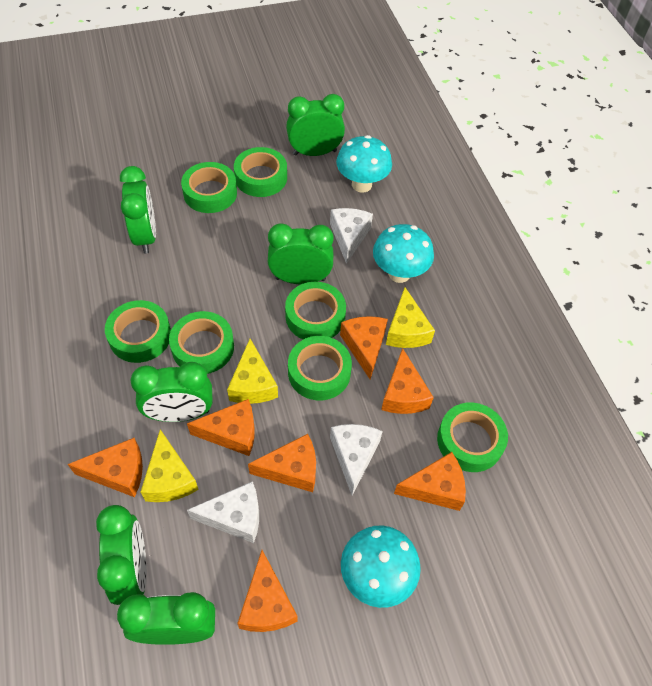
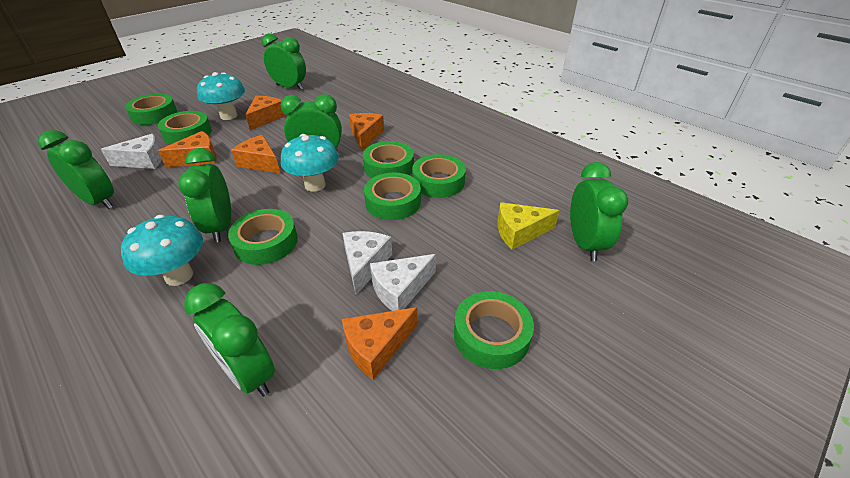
orange cheese: [68,438,143,497] [187,399,255,456] [237,550,297,632] [248,434,316,492] [340,316,388,380] [381,348,434,414] [394,452,466,511] = 7 -> [158,131,217,167] [231,135,280,173] [246,96,286,130] [342,307,417,380] [349,113,384,151] = 5
yellow cheese: [141,429,199,502] [227,339,278,404] [386,287,435,348] = 3 -> [497,202,560,250] = 1

